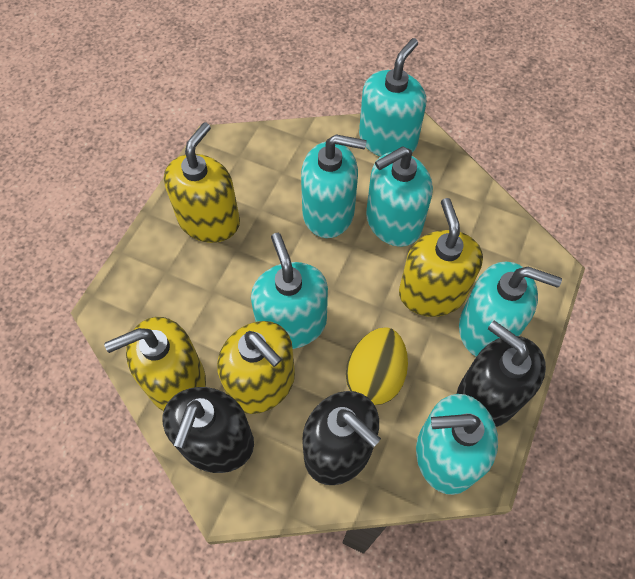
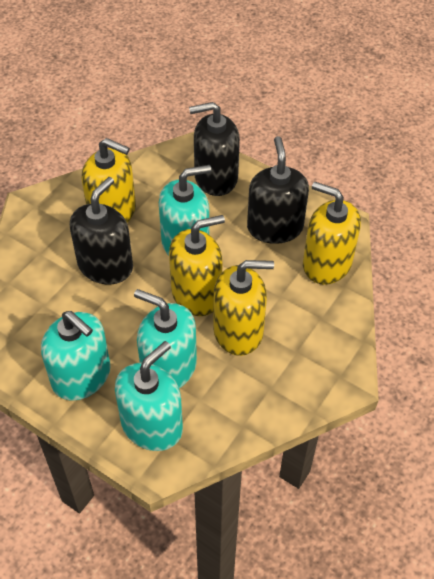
turquoise soap dispenser: [251,233,328,349] [301,134,366,238] [359,38,426,157] [366,146,433,247] [416,394,498,495] [459,262,562,357] = 6 -> [41,311,110,401] [115,341,183,451] [134,289,197,388] [159,165,211,255] = 4
yellow egg: [346,327,408,405] = 1 -> none = 0

